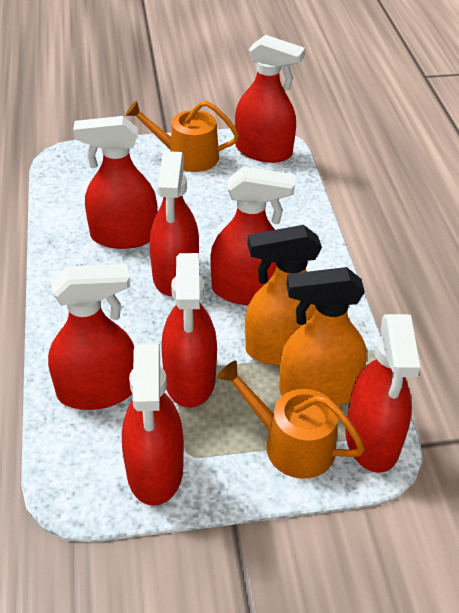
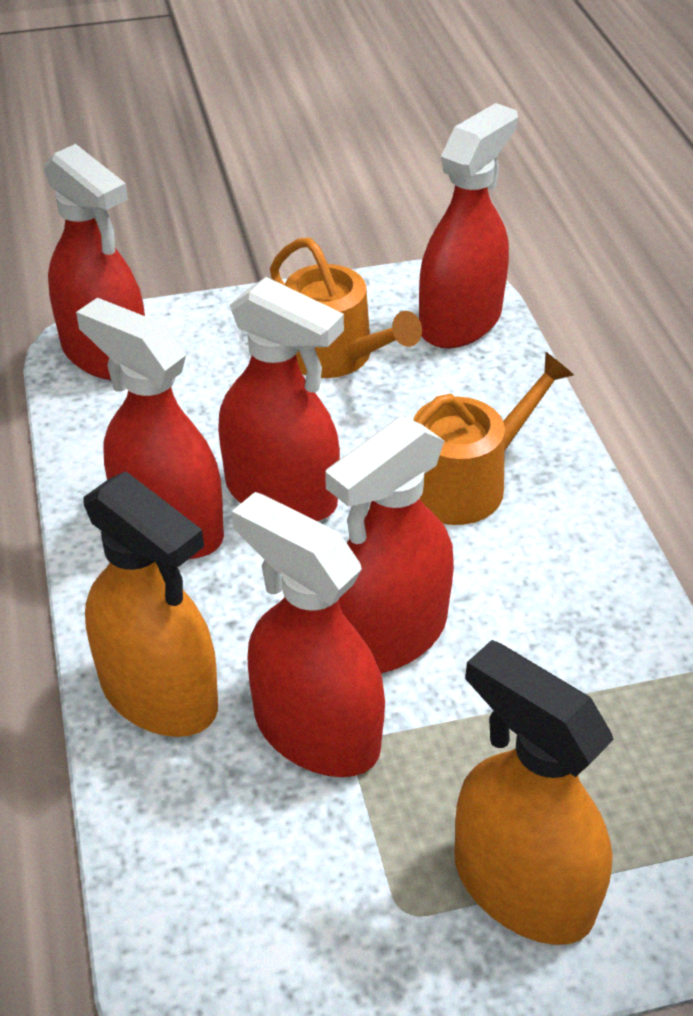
red spray bottle: [48,264,134,410] [73,116,158,249] [122,343,184,506] [150,151,199,297] [161,253,217,408] [210,166,295,305] [235,35,305,163] [345,314,420,473] = 8 -> [44,144,145,380] [76,298,224,559] [218,277,344,521] [232,492,385,777] [325,416,454,673] [419,103,518,348] = 6

